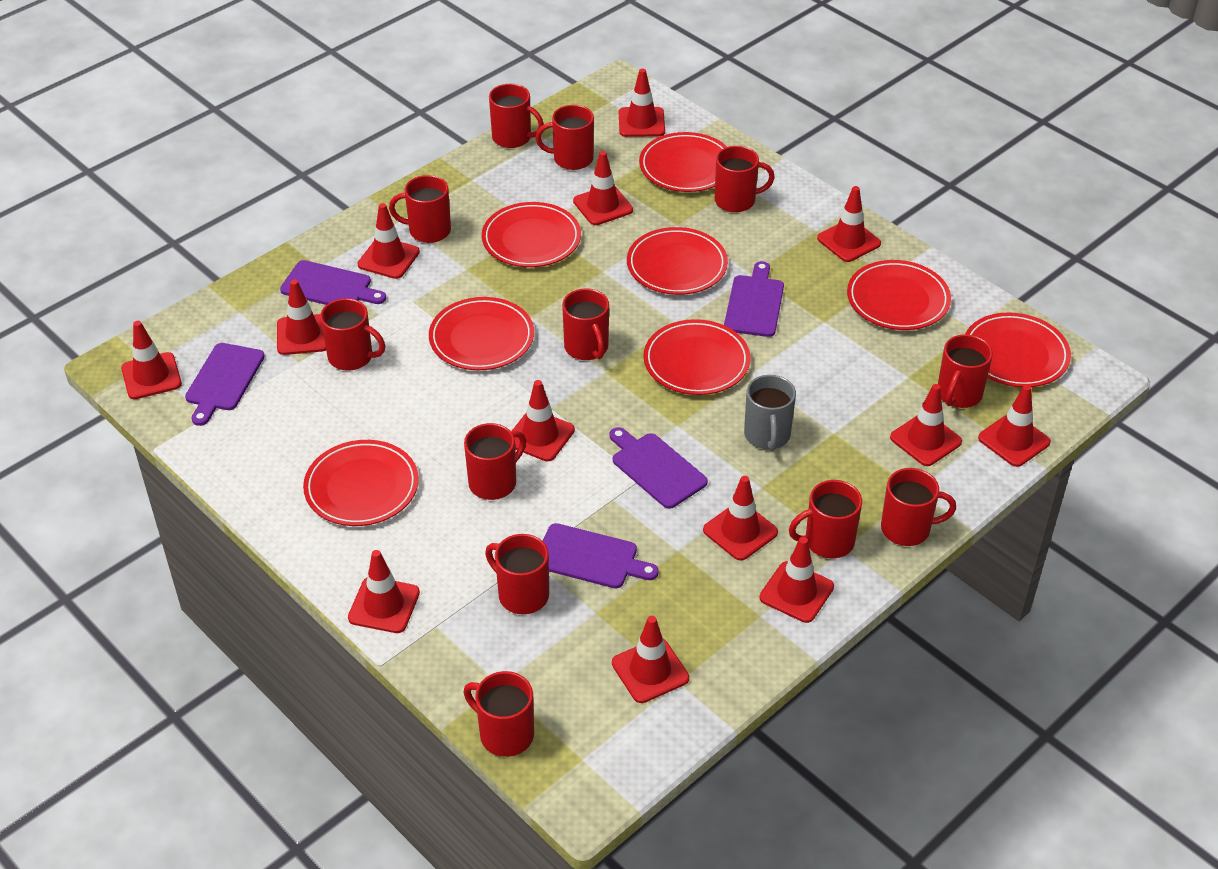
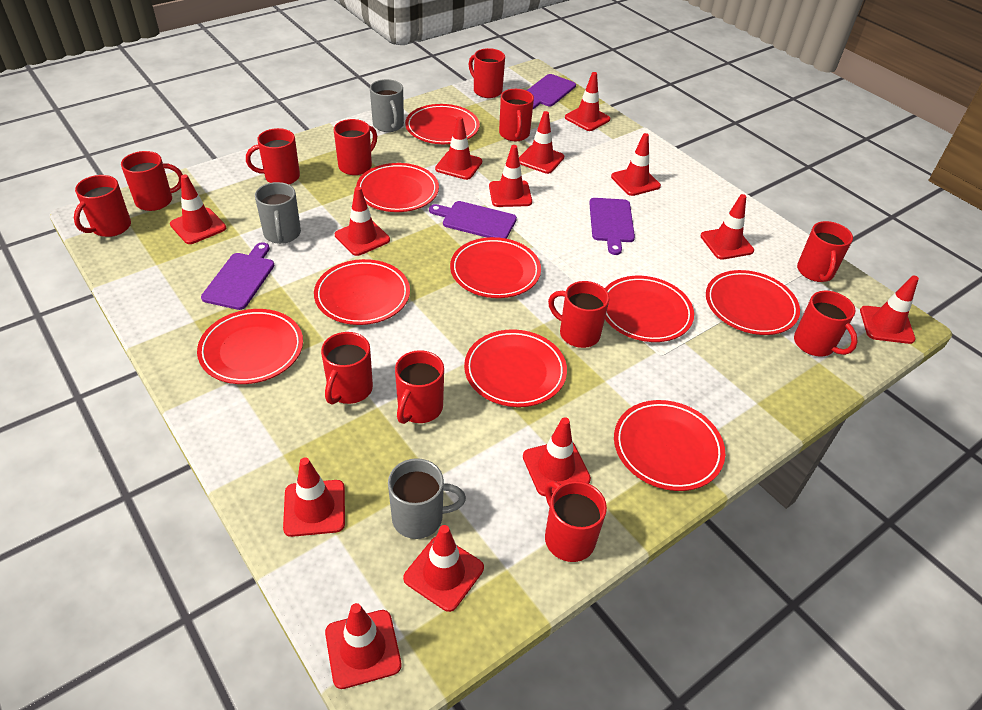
grey mug: [744,375,796,451] = 1 -> [255,182,301,244] [370,79,404,132] [388,458,466,539] = 3
purple cutting board: [185,343,265,426] [280,260,386,305] [543,523,659,588] [609,427,708,509] [724,261,784,337] = 5 -> [201,242,275,310] [429,201,517,239] [526,74,576,109] [589,198,635,255] = 4
red plate: [303,440,419,526] [429,297,534,370] [482,202,581,267] [627,227,728,295] [639,132,727,192] [643,319,750,395] [847,260,951,330] [965,312,1071,387] = 8 -> [197,309,303,384] [314,259,410,325] [356,163,439,212] [405,104,480,144] [450,237,541,298] [464,329,567,407] [605,276,694,342] [614,400,725,491] [706,270,800,335] = 9

